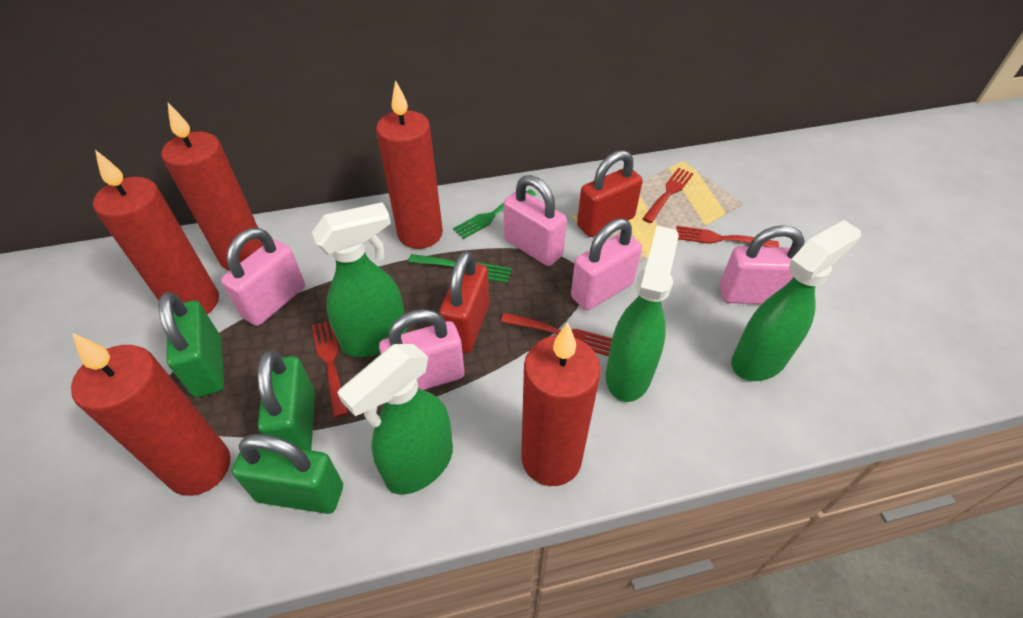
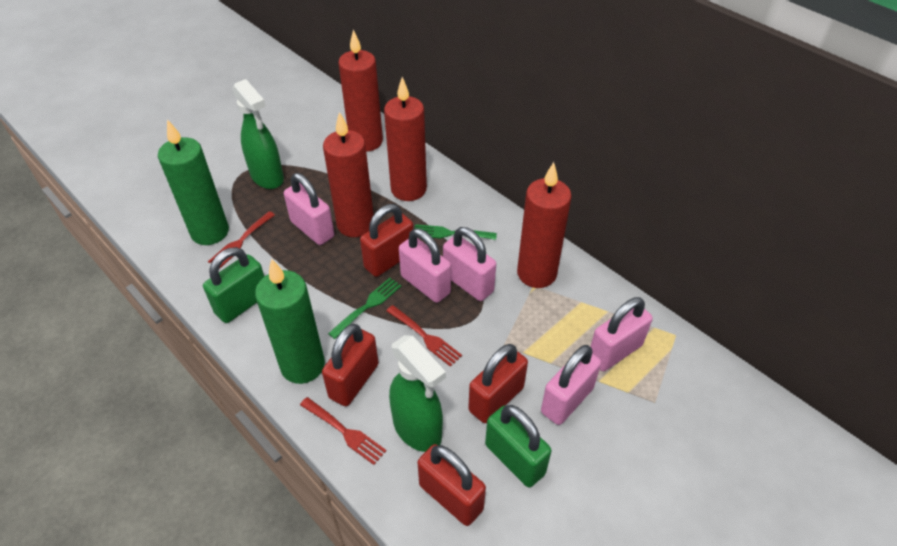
green candle: none = 0 -> [158,120,229,245] [255,259,325,384] = 2
green padlock: [158,292,224,397] [232,434,343,514] [258,350,315,450] = 3 -> [203,247,265,323] [485,405,552,487] = 2
green spray bottle: [312,202,407,357] [337,344,453,494] [606,226,679,402] [731,220,861,381] = 4 -> [232,79,284,189] [389,335,446,452] = 2
red candle: [71,333,230,496] [93,150,219,314] [162,103,263,271] [376,80,443,249] [521,322,601,486] = 5 -> [323,112,374,237] [338,30,383,152] [384,77,427,201] [517,162,572,288] = 4
red fork: [312,321,348,418] [500,313,612,356] [642,168,694,223] [676,226,779,247] = 4 -> [208,211,275,269] [300,397,386,465] [386,305,462,367] = 3
red padlock: [439,251,489,353] [577,150,643,237] = 2 -> [322,324,379,406] [360,204,413,277] [417,444,486,526] [468,344,528,423] = 4

